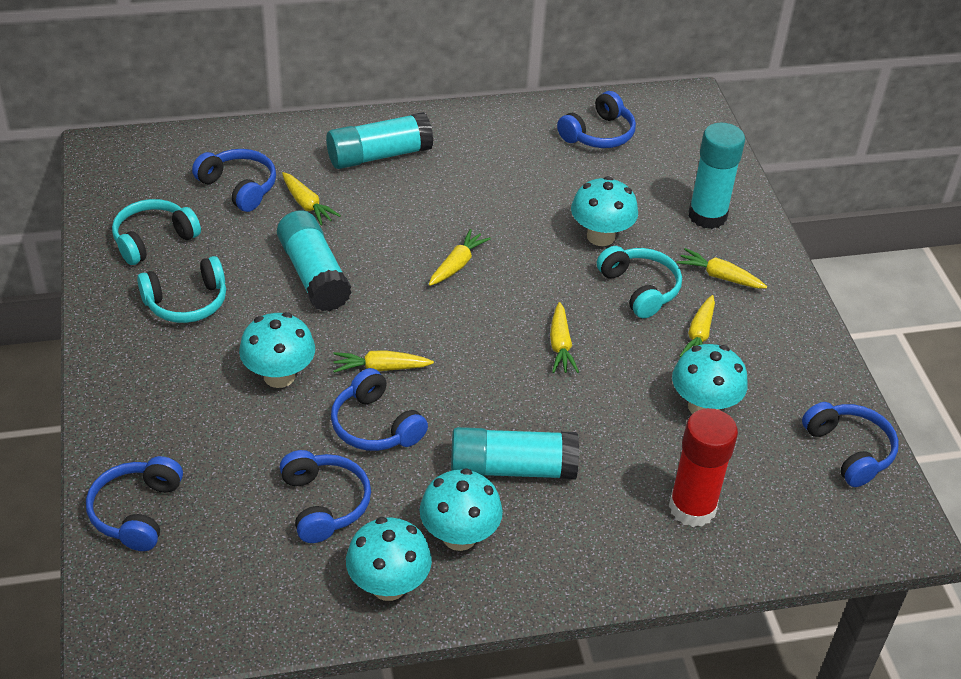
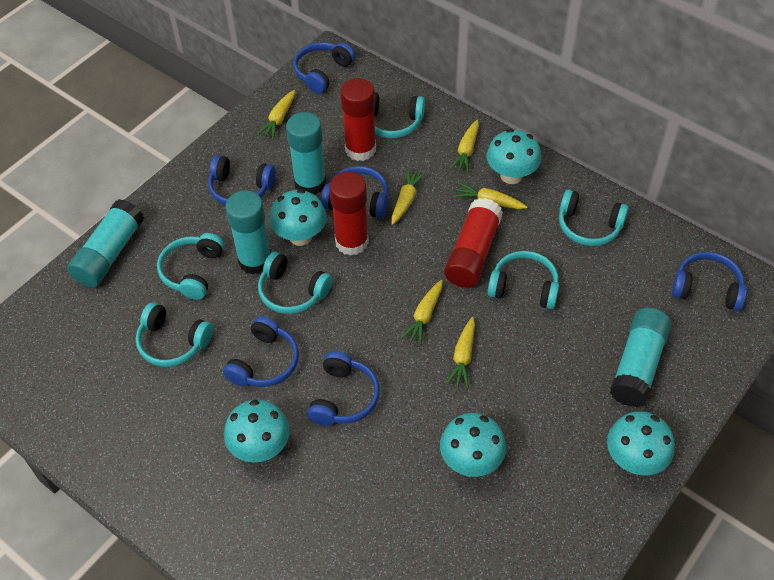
red glue stick: [669,408,738,527] = 1 -> [329,172,369,256] [340,78,376,161] [444,198,503,288] = 3
turquoise headphones: [112,199,201,265] [137,256,226,323] [597,246,682,318] = 3 -> [136,302,213,367] [157,233,225,300] [258,252,332,314] [374,92,425,138] [487,251,559,309] [559,189,629,246] = 6

